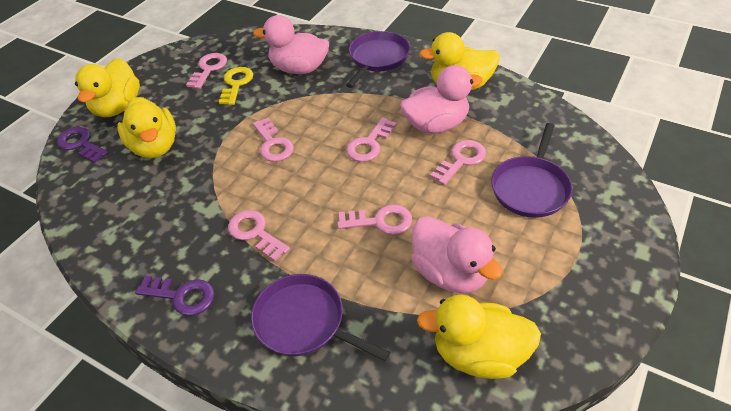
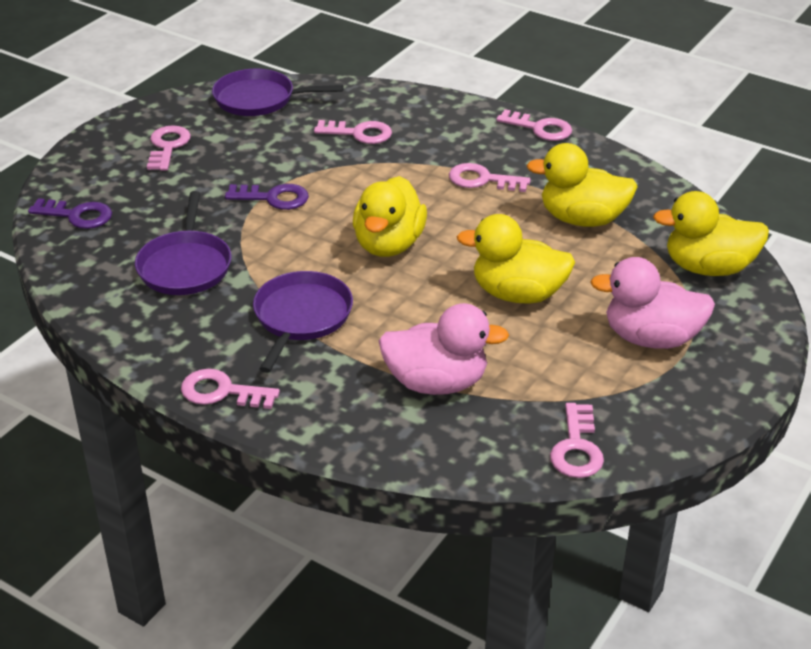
pink duck: [253,15,329,74] [400,65,483,133] [411,216,503,294] = 3 -> [379,303,509,395] [590,257,715,349] = 2
yellow key: [219,67,253,105] = 1 -> none = 0

